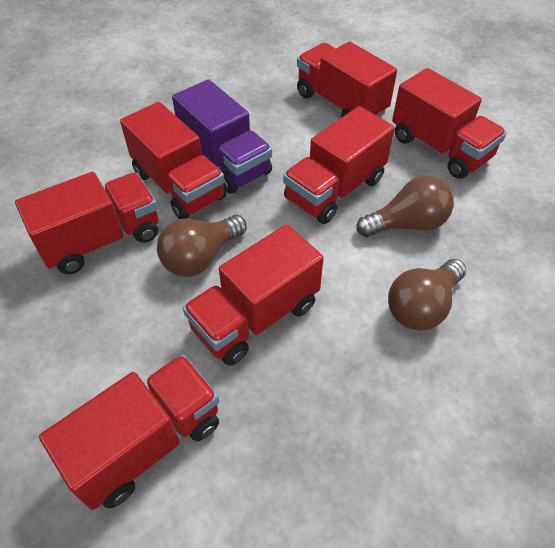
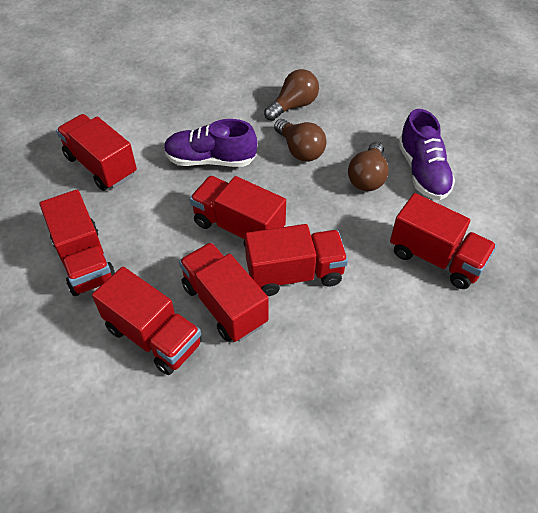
purple shoe: none = 0 -> [164,119,257,167] [398,109,455,200] = 2
purple truck: [172,79,272,194] = 1 -> none = 0

